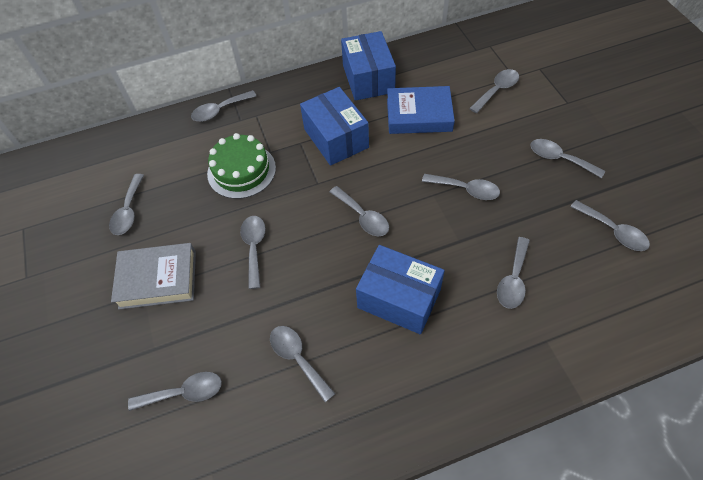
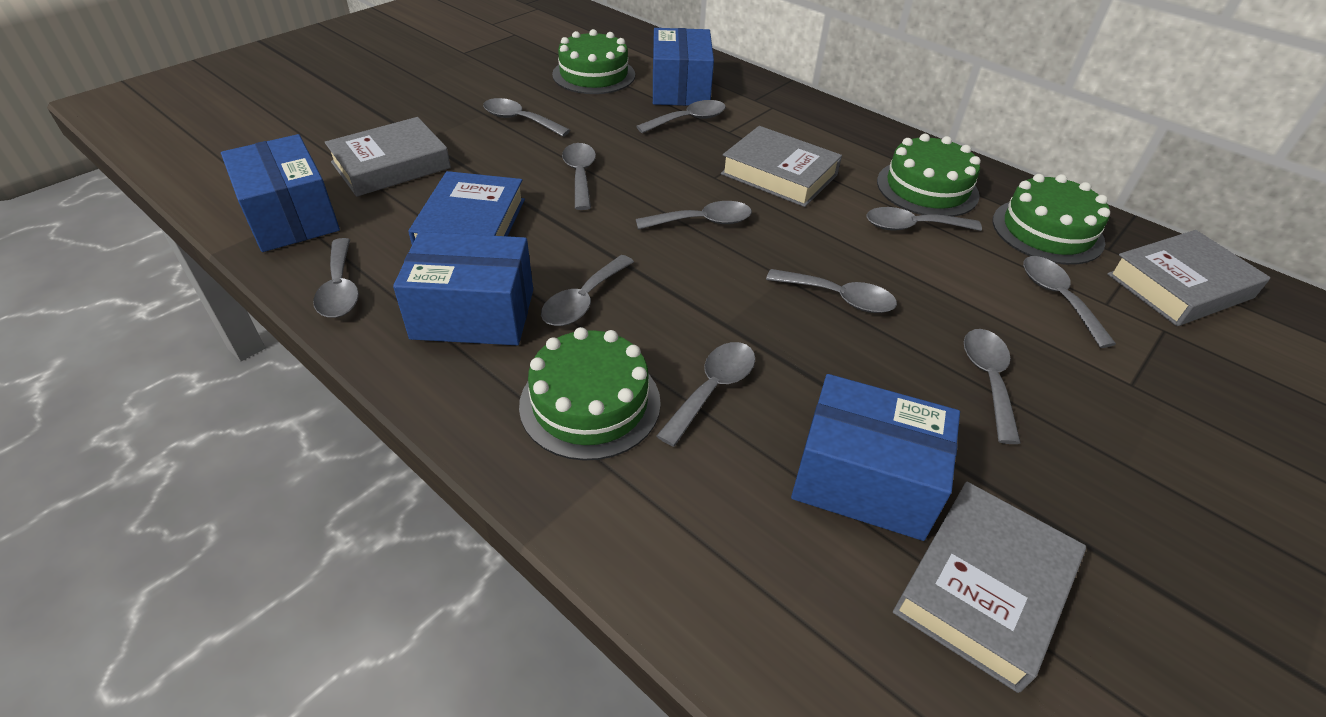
blue box: [300,87,369,166] [341,31,396,101] [356,245,445,334] = 3 -> [221,134,340,252] [393,232,533,345] [653,28,714,106] [791,374,960,541] = 4
green cake: [207,133,276,199] = 1 -> [519,327,661,461] [552,29,635,94] [877,134,981,217] [993,174,1110,265] = 4
grey book: [111,243,196,310] = 1 -> [325,117,451,197] [721,126,842,207] [893,481,1086,693] [1107,230,1270,326] = 4

